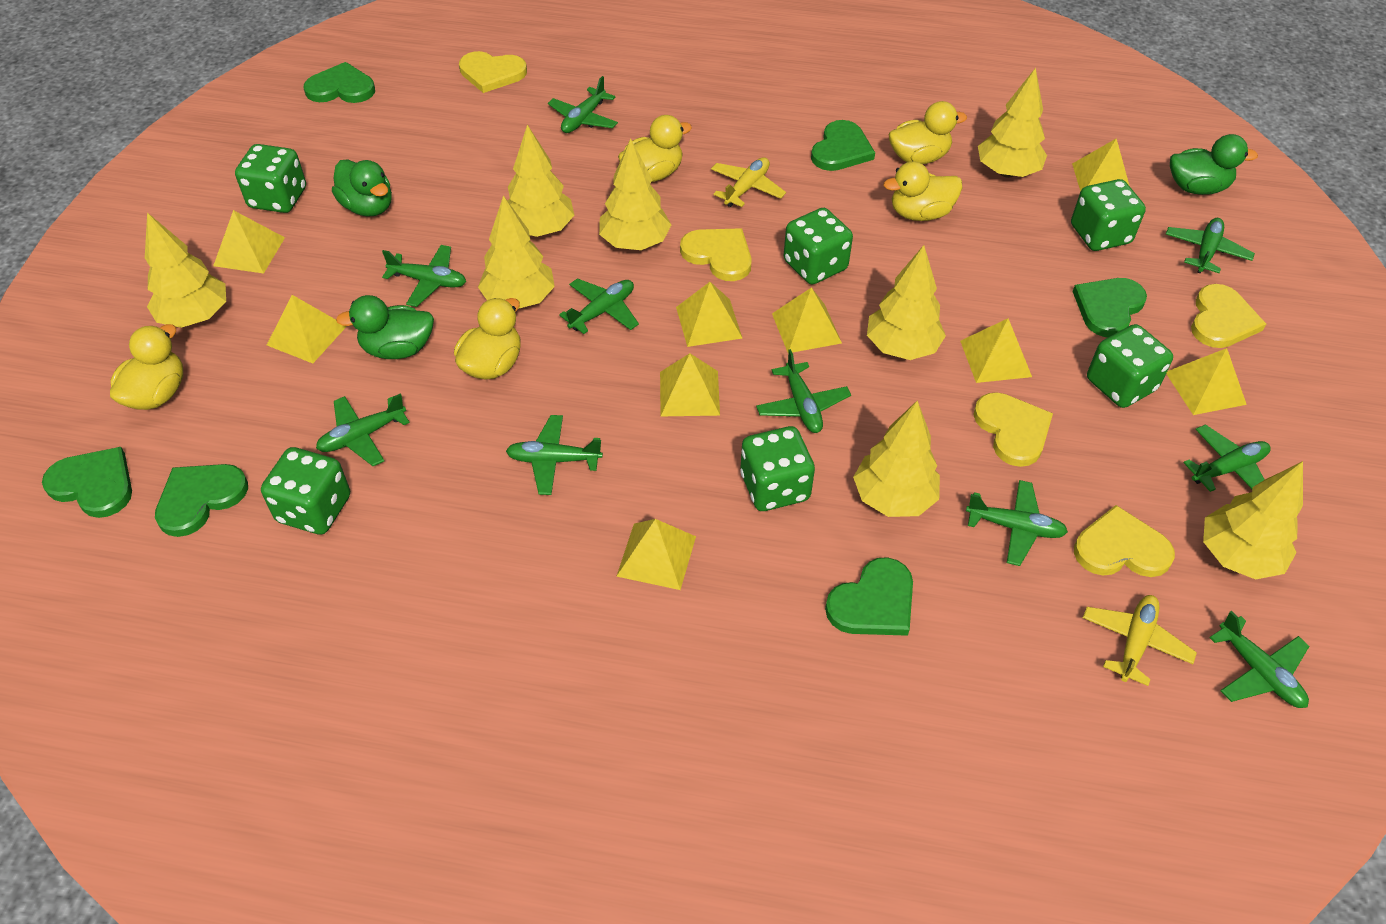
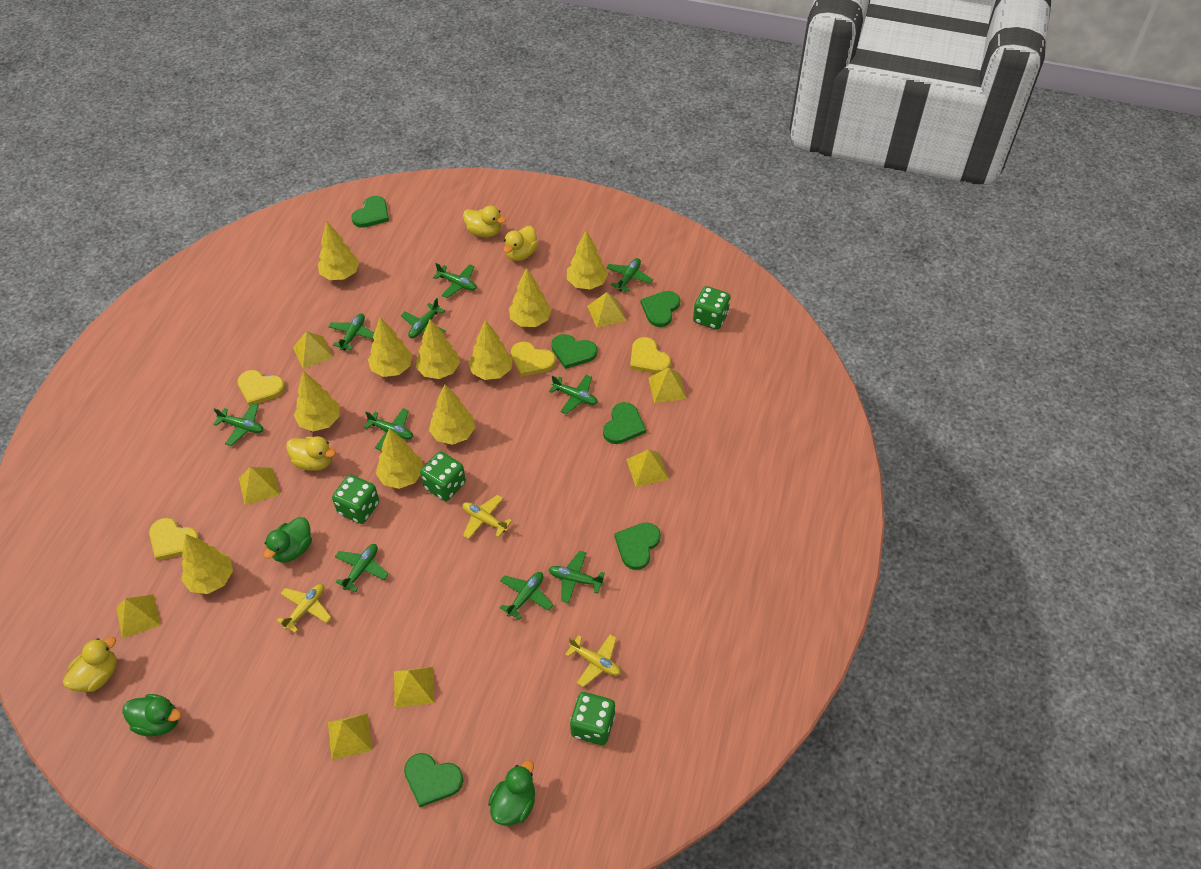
green dice: [235,144,306,213] [261,447,350,534] [740,426,815,511] [783,208,853,284] [1071,179,1146,251] [1087,324,1173,408] = 6 -> [332,475,379,524] [420,451,466,501] [570,692,615,745] [693,286,730,330] = 4
yellow duck: [110,324,183,410] [454,298,521,379] [618,115,692,182] [883,161,962,221] [889,101,967,164] = 5 -> [63,637,117,692] [286,436,336,471] [463,206,506,237] [503,226,538,261] = 4
yellow heart: [459,51,527,93] [680,228,752,281] [974,392,1053,467] [1074,505,1175,577] [1191,284,1266,348] = 5 -> [149,518,200,561] [237,370,285,406] [511,342,556,377] [630,337,671,374] = 4
yellow plane: [711,157,786,207] [1083,595,1197,686] = 2 -> [277,584,331,633] [462,495,512,539] [565,634,621,687] = 3
yellow pyramid: [213,210,285,274] [267,295,347,363] [616,519,696,590] [660,353,720,416] [676,282,742,347] [772,287,842,353] [960,318,1032,383] [1072,138,1129,191] [1166,348,1247,415] = 9 -> [116,594,160,639] [239,467,280,505] [293,331,334,369] [328,713,372,760] [394,667,434,708] [587,292,626,328] [626,450,669,487] [649,368,686,403] = 8
yellow tree: [145,213,226,328] [478,195,555,309] [508,125,574,237] [599,138,671,250] [853,400,940,517] [867,245,946,360] [978,68,1047,178] [1203,461,1303,580] = 8 -> [181,534,233,594] [294,371,340,431] [318,221,359,280] [368,317,412,377] [376,428,423,489] [416,319,460,379] [429,384,475,445] [468,320,513,380] [509,268,552,327] [567,230,608,290] = 10

